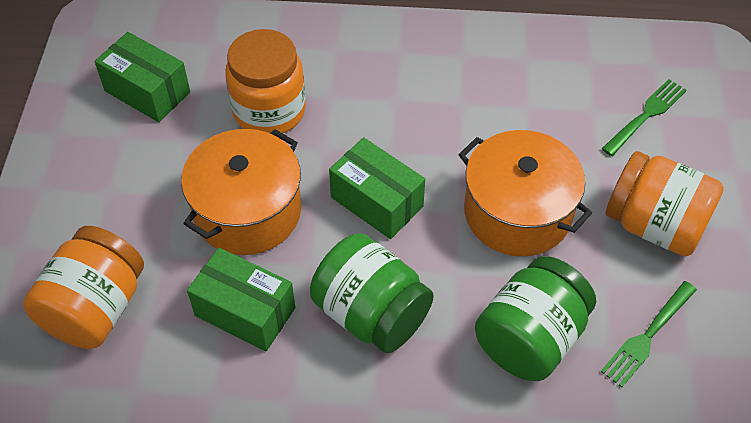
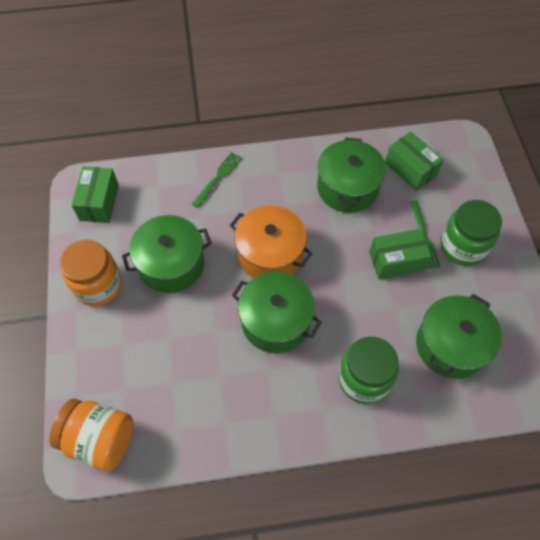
green pot: none = 0 -> [122,215,212,293] [232,271,322,353] [317,137,386,213] [416,294,502,379] = 4
orange jar: [23,226,144,349] [225,29,306,136] [606,151,724,256] = 3 -> [49,399,134,471] [60,240,122,306] = 2
orange pot: [181,129,301,255] [459,130,592,256] = 2 -> [230,205,313,278] = 1

